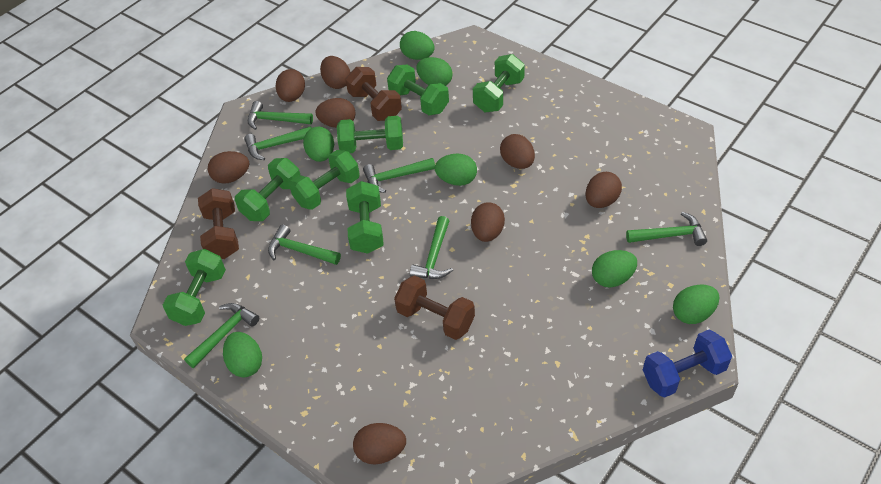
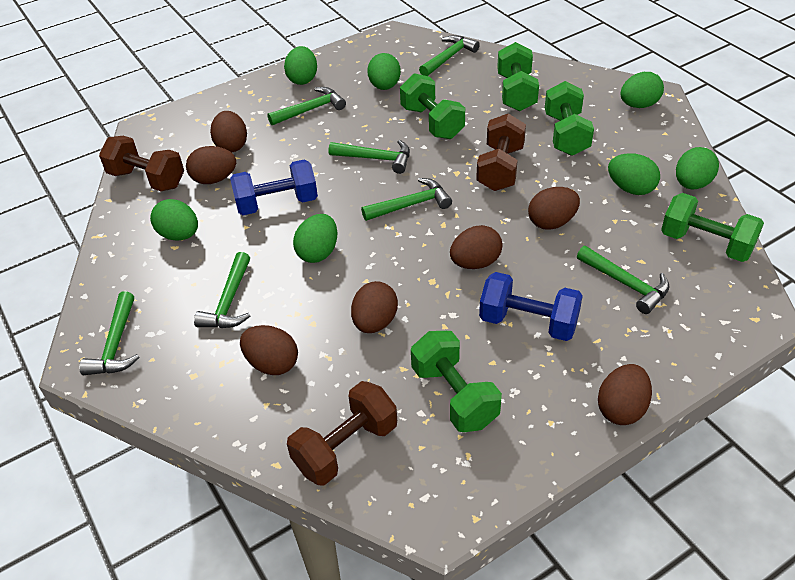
blue dumbbell: [643,330,732,398] = 1 -> [230,159,318,215] [479,272,583,341] = 2
brown egg: [208,151,249,184] [276,69,305,102] [315,98,356,128] [320,56,350,89] [353,423,406,465] [471,202,505,242] [500,134,535,169] [586,172,622,208] = 8 -> [186,146,236,184] [210,111,247,152] [240,325,298,375] [351,281,398,333] [450,225,503,269] [528,187,580,230] [598,364,652,425] = 7
green dumbbell: [163,249,226,326] [235,158,301,221] [289,150,360,210] [337,116,403,153] [346,181,384,254] [387,65,449,115] [473,54,525,112] = 7 -> [400,73,465,139] [411,331,502,432] [497,42,539,111] [545,81,594,156] [661,193,764,262] = 5

